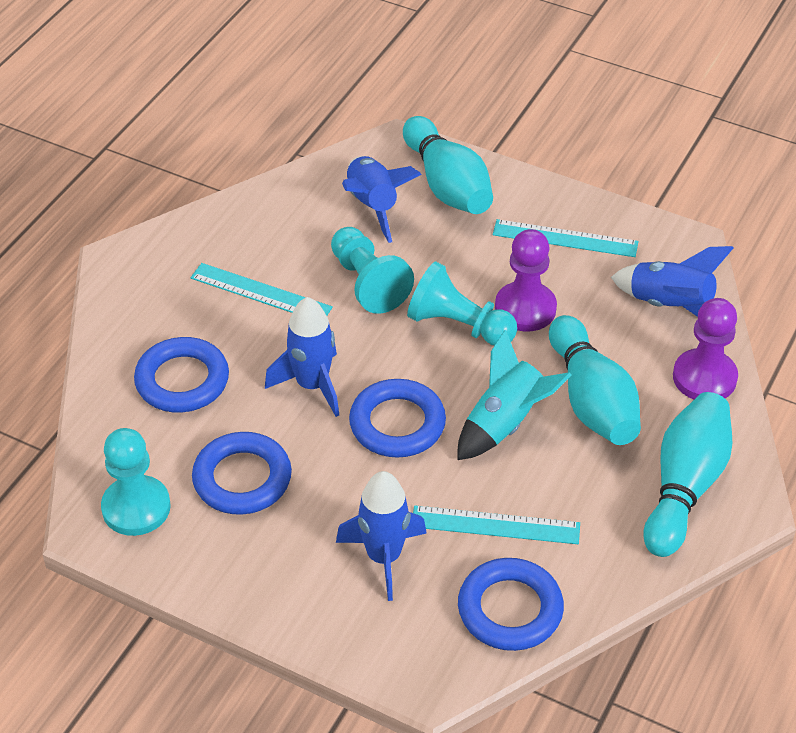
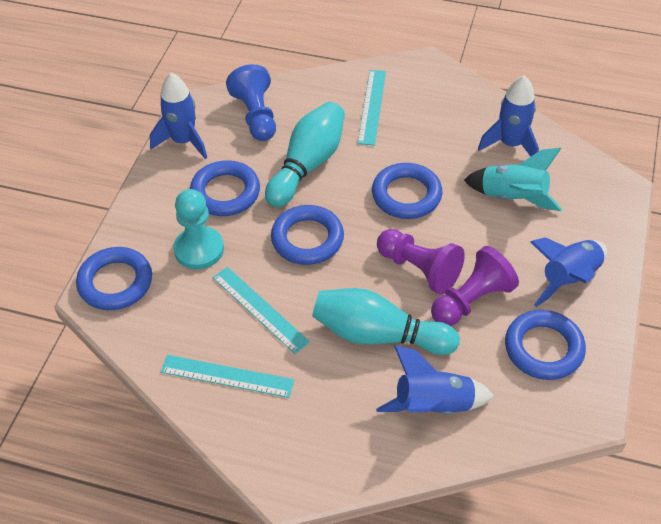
blue pawn: none = 0 -> [226,64,276,141] = 1
blue ring: [134,337,229,413] [192,432,292,515] [349,379,446,458] [458,558,564,651] = 4 -> [76,247,152,310] [190,160,260,216] [271,205,344,265] [372,163,442,219] [505,310,586,380] = 5
turquoise bowling pin: [403,116,493,214] [549,315,641,445] [643,392,732,557] = 3 -> [265,102,345,207] [312,288,460,355] = 2
turquoise pawn: [101,428,171,536] [331,227,414,314] [407,261,517,346] = 3 -> [173,189,224,270] = 1

